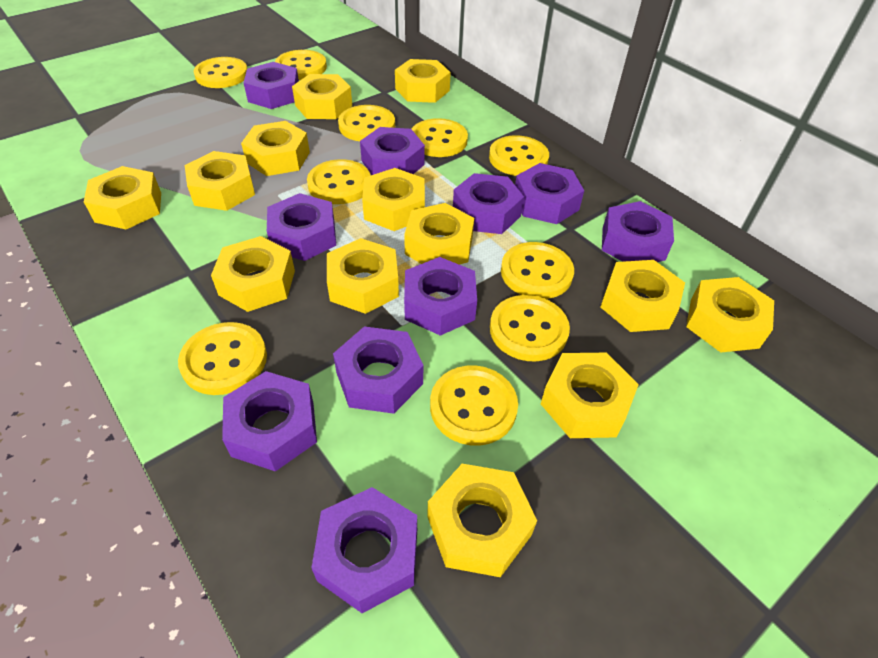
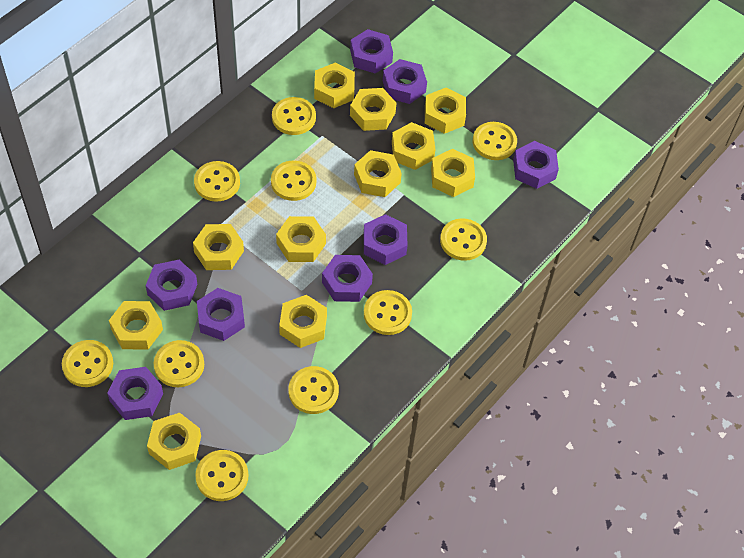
purple nut: [222,371,317,471] [243,62,299,109] [267,193,336,261] [311,487,417,613] [333,327,423,414] [360,127,425,175] [404,257,477,336] [453,173,524,234] [515,163,584,224] [602,201,674,262] = 10 -> [107,367,163,420] [146,260,197,311] [197,288,245,341] [322,255,373,302] [350,29,393,74] [364,214,408,265] [383,59,427,104] [513,141,559,189] = 8
yellow nut: [84,166,161,229] [185,151,255,211] [211,236,295,312] [241,121,310,176] [292,74,352,119] [327,238,399,314] [362,168,425,231] [395,59,451,103] [404,203,474,265] [427,464,537,577] [541,353,639,438] [601,260,685,332] [686,277,774,353] = 13 -> [109,301,163,349] [147,413,201,470] [193,224,244,270] [276,216,326,262] [279,295,327,348] [314,63,355,108] [350,88,396,131] [354,150,402,197] [392,122,436,170] [425,88,466,134] [431,149,475,197] = 11

